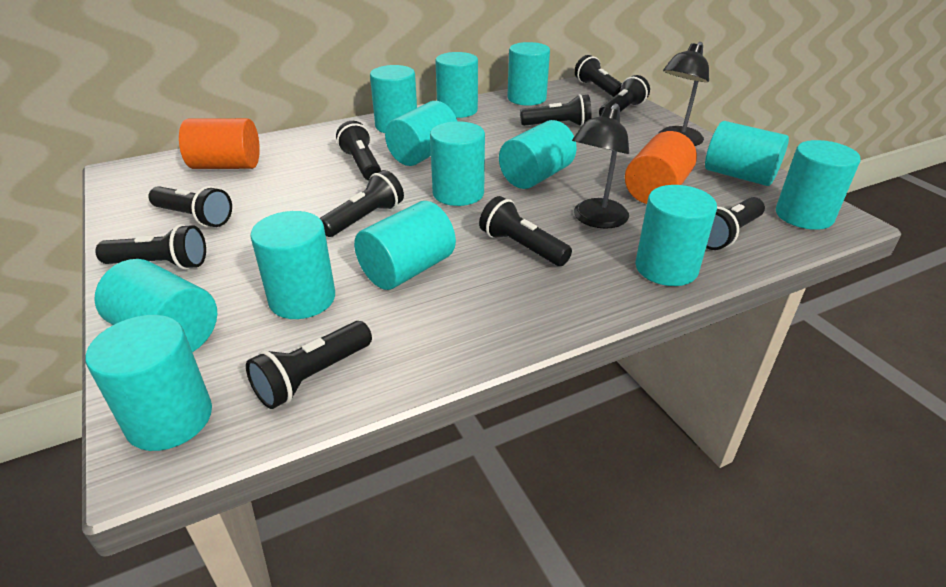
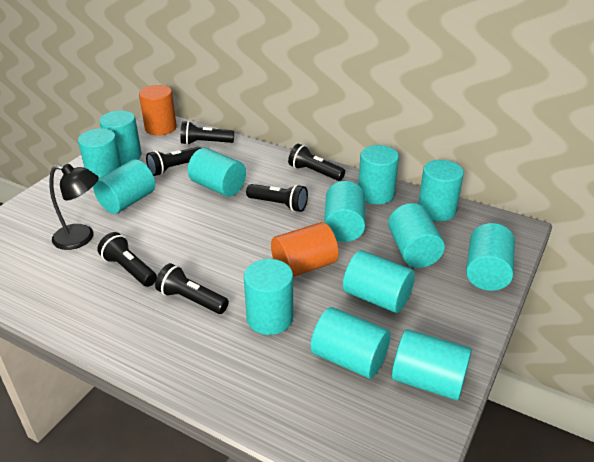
black flashlight: [95,224,206,270] [148,186,232,227] [246,321,372,409] [320,170,404,237] [336,121,381,181] [479,196,572,266] [520,94,592,126] [574,55,622,97] [599,75,650,116] [706,197,765,250] = 10 -> [97,232,157,287] [146,147,201,176] [155,263,229,314] [180,121,234,145] [246,184,308,212] [288,144,345,181] = 6
black lamp: [572,103,629,229] [658,42,709,146] = 2 -> [49,164,99,250] = 1

